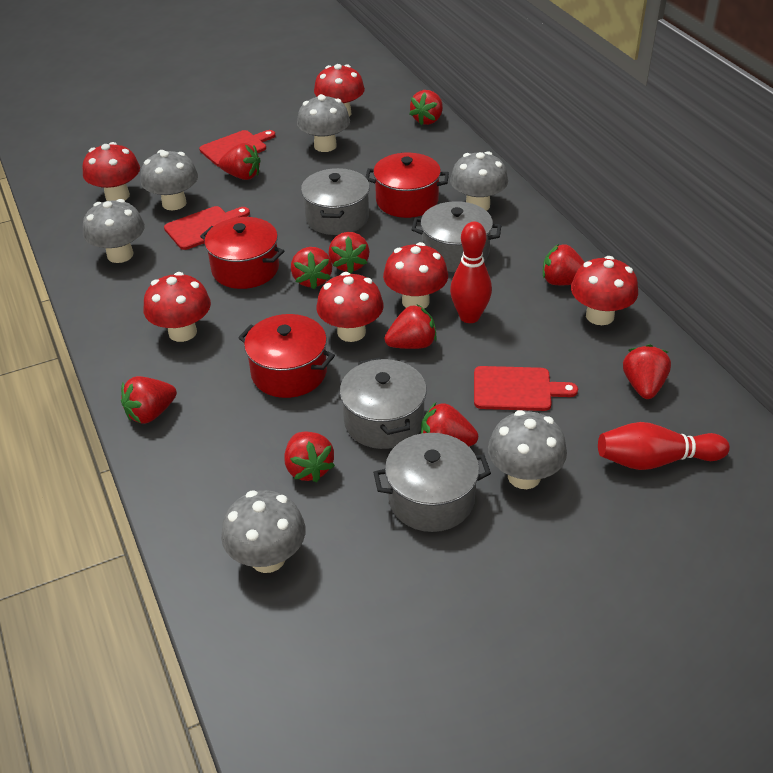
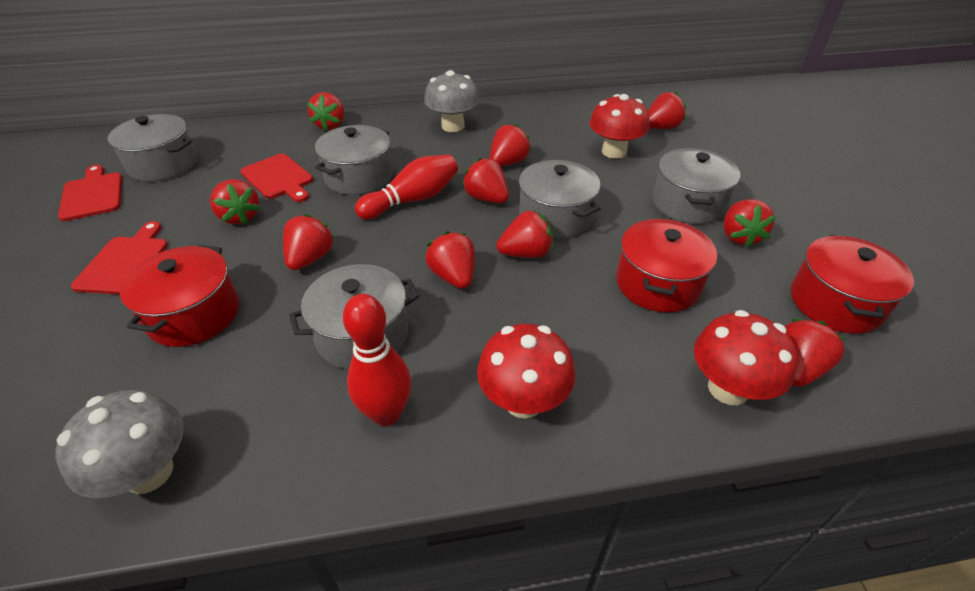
grey mushroom: [83,199,145,263] [140,150,198,210] [221,490,306,573] [297,94,350,152] [450,151,508,211] [488,410,567,489] = 6 -> [55,390,184,498] [424,70,479,132] = 2
grey pot: [301,168,370,235] [340,357,427,449] [373,433,491,532] [411,201,501,272] = 4 -> [108,114,197,182] [289,264,419,369] [315,125,392,195] [519,160,601,238] [653,148,740,224] = 5
red mushroom: [83,142,140,201] [144,272,211,342] [314,64,365,117] [316,272,384,342] [383,242,448,308] [571,256,638,325] = 6 -> [477,324,575,419] [589,94,649,159] [694,310,798,405] = 3

